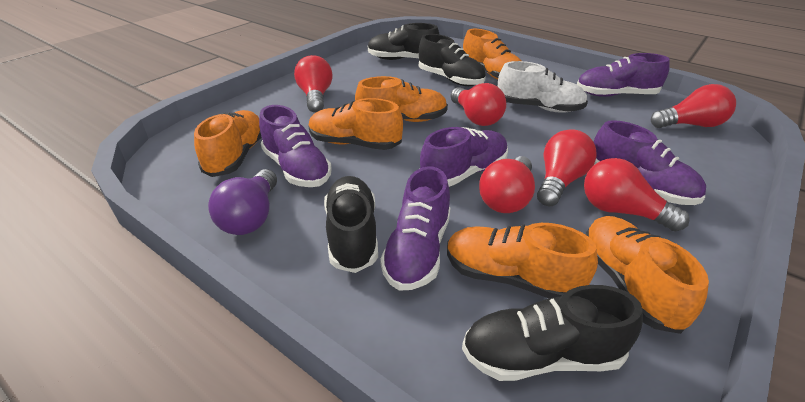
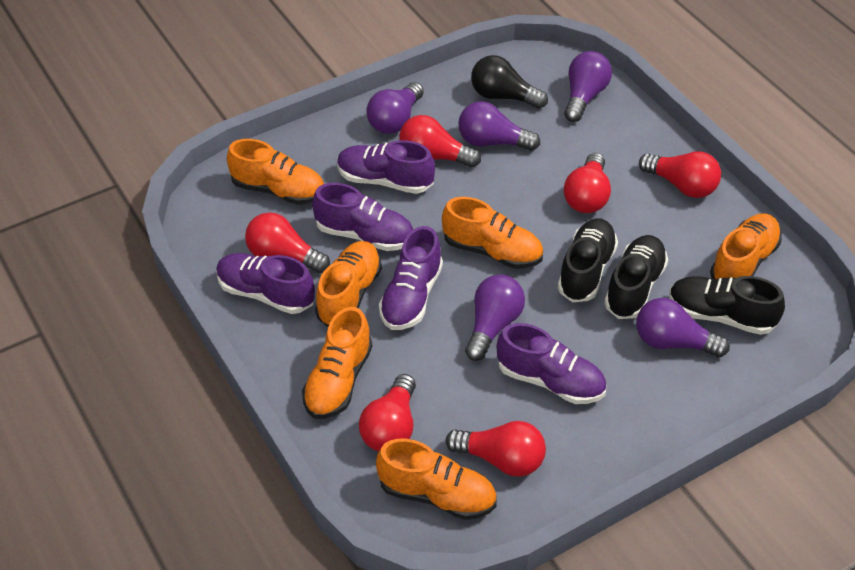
black light bulb: none = 0 -> [471,55,548,109] = 1
black shoe: [324,176,378,273] [368,23,440,60] [419,34,486,86] [462,285,643,381] = 4 -> [558,218,618,302] [604,235,668,319] [669,276,785,335] = 3
purple light bulb: [208,169,277,235] = 1 -> [367,82,424,134] [458,102,540,151] [465,275,525,361] [564,51,612,122] [636,298,730,357] = 5
white shoe: [498,61,588,113] = 1 -> none = 0

